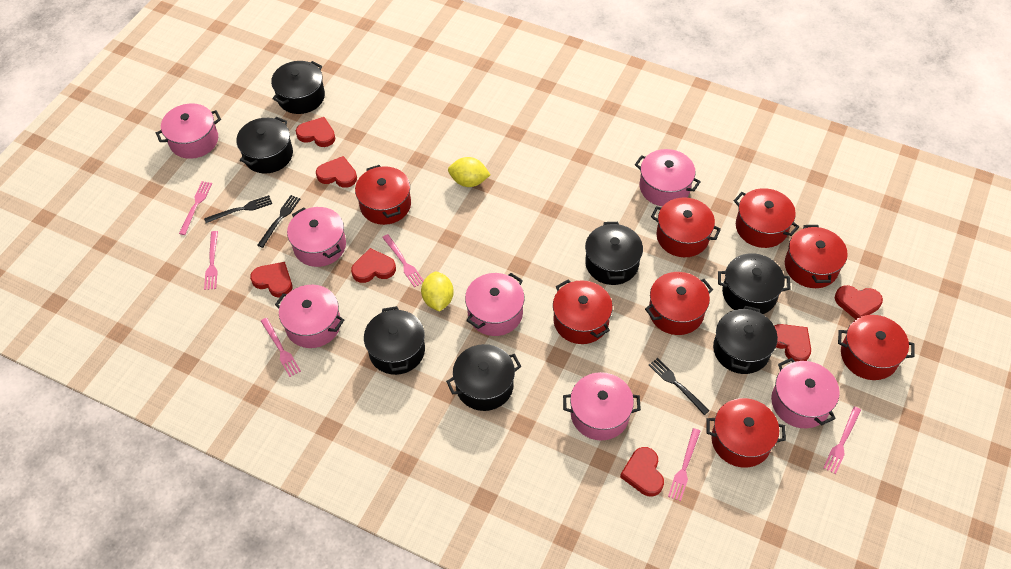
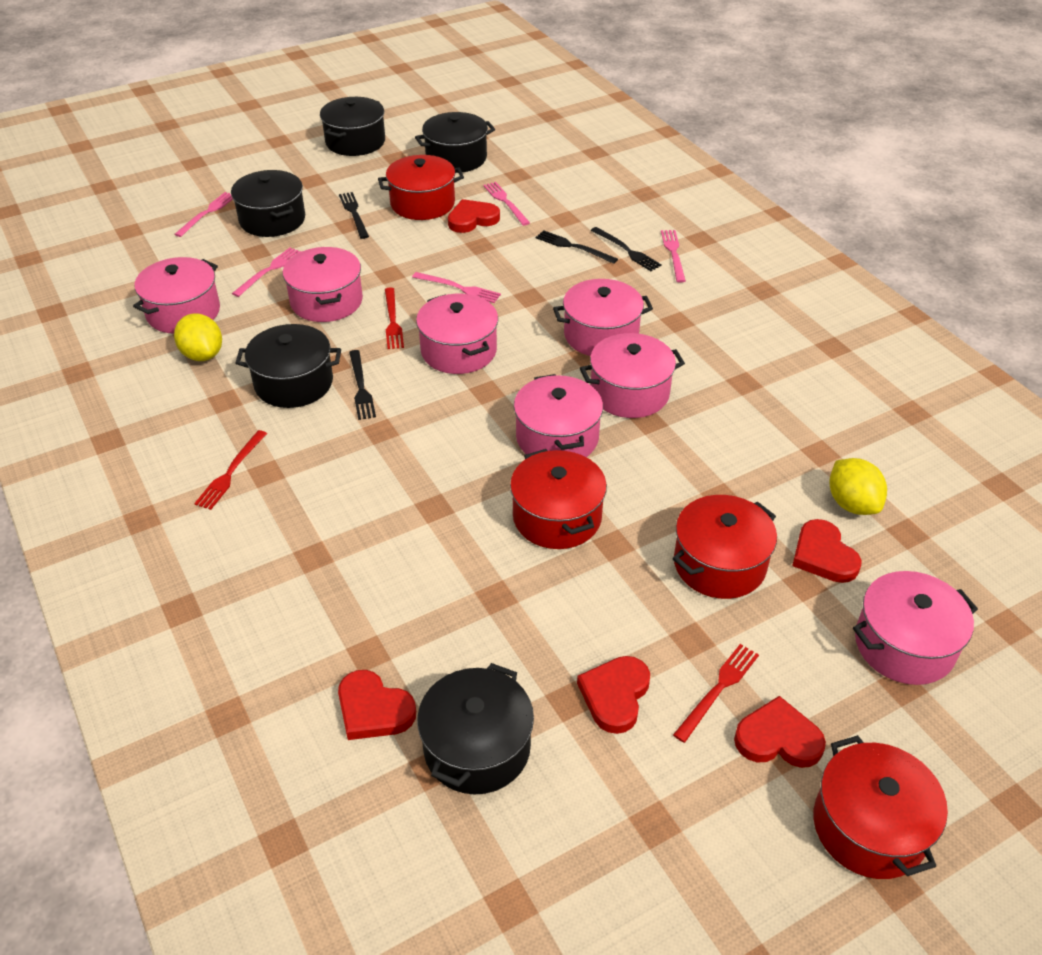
black fork: [204,195,272,223] [257,195,300,248] [649,358,710,415] = 3 -> [339,192,369,239] [349,350,376,420] [536,230,618,264] [590,227,662,271] = 4
black pot: [236,117,293,173] [271,61,325,114] [364,306,425,375] [446,344,521,411] [585,222,643,285] [713,306,778,374] [718,253,791,314] = 7 -> [231,170,305,237] [236,324,341,408] [320,97,385,156] [415,112,495,173] [417,663,534,794] = 5
pink fork: [179,181,212,235] [204,231,218,290] [261,318,301,377] [382,234,424,288] [668,428,700,501] [823,406,861,474] = 6 -> [174,192,233,237] [232,247,301,297] [412,272,501,303] [483,182,530,226] [661,230,686,283] = 5
red fork: none = 0 -> [194,430,267,510] [385,287,404,349] [673,644,759,743] = 3
red heart: [250,262,292,298] [296,117,335,147] [316,156,357,188] [351,248,396,283] [620,447,664,497] [774,324,811,362] [835,285,883,320] = 7 -> [338,670,416,740] [448,199,500,233] [577,656,650,734] [734,696,826,768] [792,519,861,583] = 5
red pot: [355,165,411,225] [553,280,613,344] [645,272,713,335] [651,197,721,257] [706,398,786,467] [734,188,799,248] [785,225,848,288] [838,315,915,380] = 8 -> [378,155,464,220] [510,449,607,549] [673,495,777,599] [813,735,948,879] = 4

